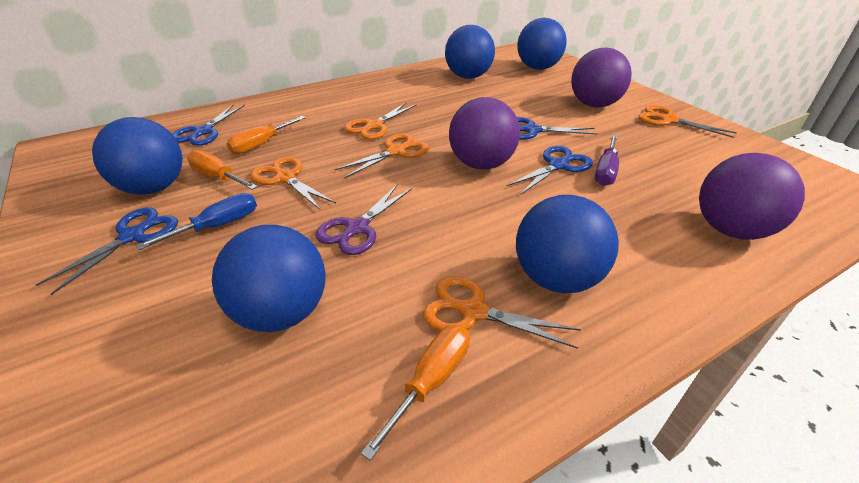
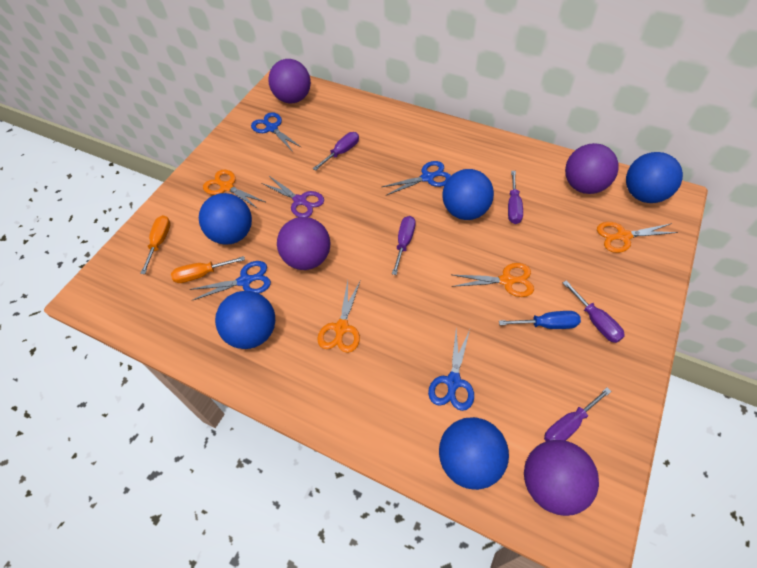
orange scissors: [250,157,336,209] [335,133,429,178] [344,103,417,140] [423,276,581,349] [638,105,737,138] = 5 -> [203,170,265,209] [317,281,360,353] [452,263,534,297] [597,222,678,253] = 4
orange screwdriver: [187,150,258,190] [226,116,306,154] [361,325,470,461] = 3 -> [140,215,171,274] [171,256,245,283] = 2
purple ball: [449,97,520,170] [571,48,632,107] [699,153,805,240] = 3 -> [268,59,311,103] [277,217,330,270] [524,440,599,516] [565,143,619,194] = 4
purple screwdriver: [595,135,619,186] = 1 -> [313,132,359,171] [392,216,416,275] [508,171,523,224] [544,387,612,442] [563,280,625,343] = 5

